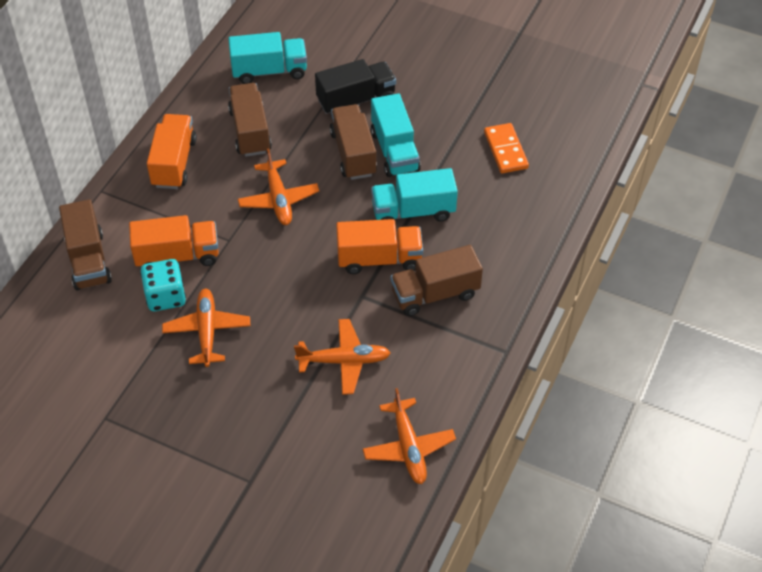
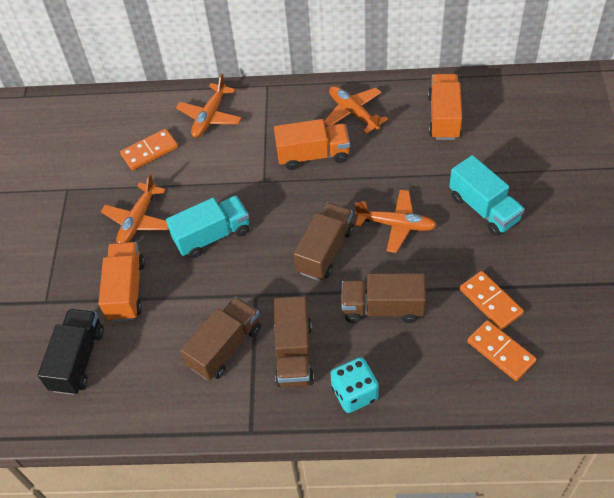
orange domino: [484,123,529,173] = 1 -> [120,129,178,170] [460,271,524,330] [467,320,537,381] = 3
turquoise truck: [228,32,307,84] [371,93,421,177] [371,168,458,221] = 3 -> [166,195,249,258] [449,155,525,236] = 2

